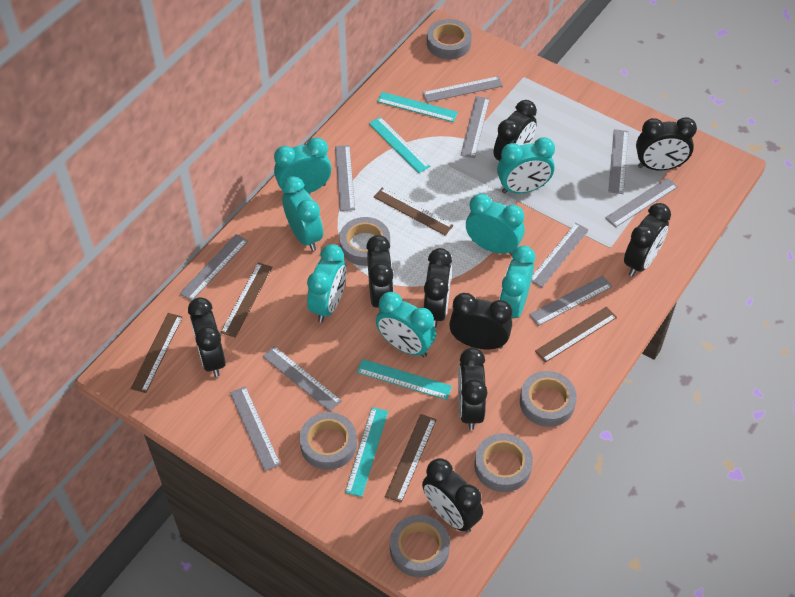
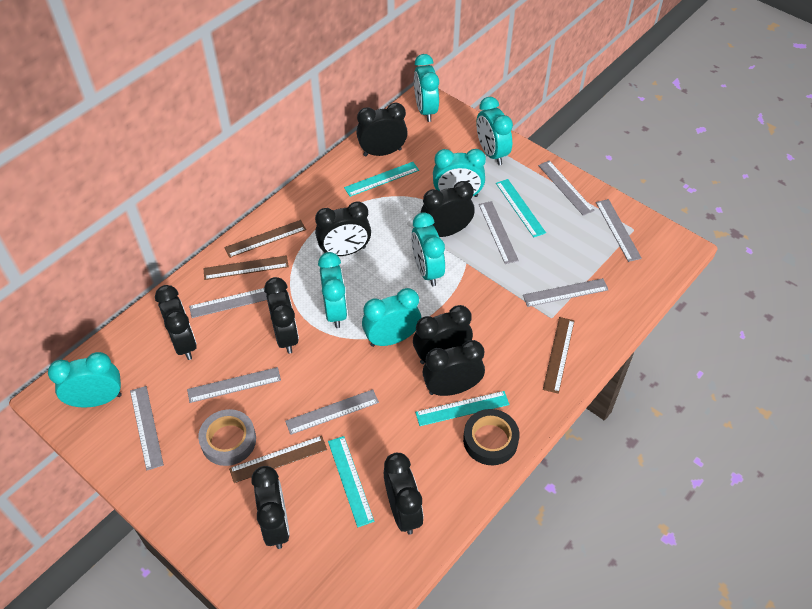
black tape: none = 0 -> [463,409,520,465] = 1
brown ruler: [130,313,183,393] [221,263,272,338] [374,187,454,235] [385,414,437,503] [535,306,617,363] = 5 -> [203,255,289,280] [225,220,306,258] [229,436,327,483] [543,317,574,394] = 4
grey ruler: [180,234,248,301] [230,386,281,471] [263,346,342,412] [335,145,355,211] [422,76,503,103] [460,96,490,158] [529,276,612,326] [531,223,589,287] [605,178,678,228] [608,129,629,194] = 10 -> [130,386,164,470] [187,367,281,403] [189,288,267,318] [285,389,379,435] [479,201,519,264] [523,278,609,307] [538,160,595,216] [596,199,642,262] = 8
grey tape: [299,412,357,470] [339,217,390,266] [390,515,450,577] [427,19,472,59] [475,433,533,492] [520,371,577,427] = 6 -> [198,409,256,466] = 1

